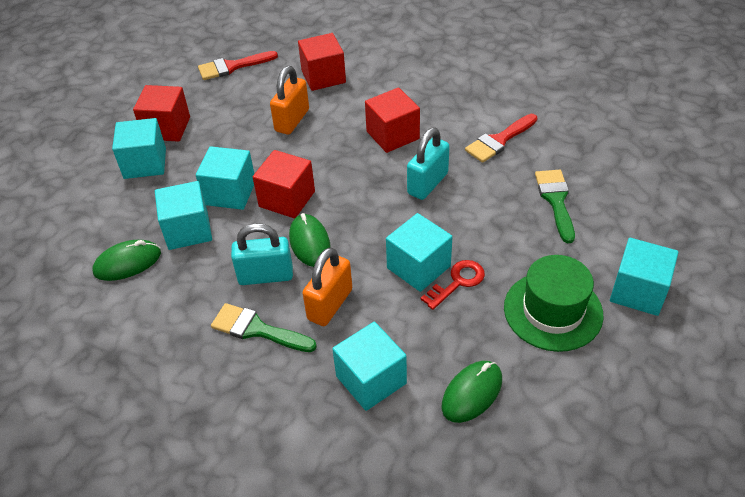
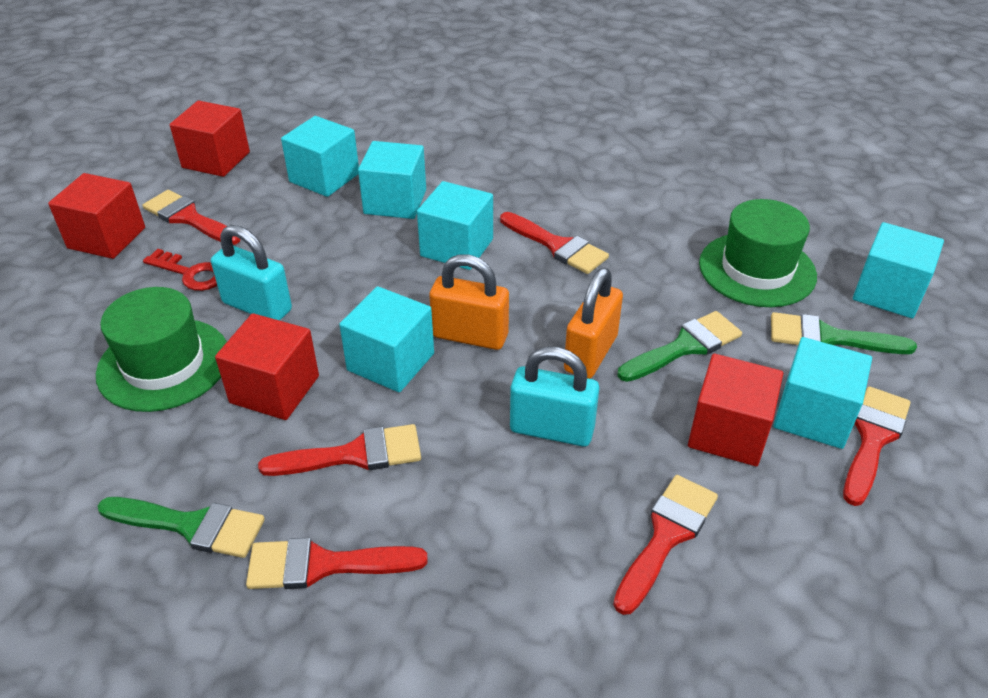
green brush: [211,303,317,352] [535,170,575,243] = 2 -> [98,497,265,558] [617,311,742,382] [771,312,917,354] = 3
green hat: [504,255,603,352] = 1 -> [96,287,227,412] [699,199,817,307] = 2
green mouse: [93,240,161,281] [289,213,331,267] [442,361,502,423] = 3 -> none = 0
red brush: [198,51,278,80] [465,114,537,163] = 2 -> [143,190,241,245] [246,538,428,589] [258,424,421,476] [500,212,609,274] [613,475,718,615] [843,386,911,506] = 6

